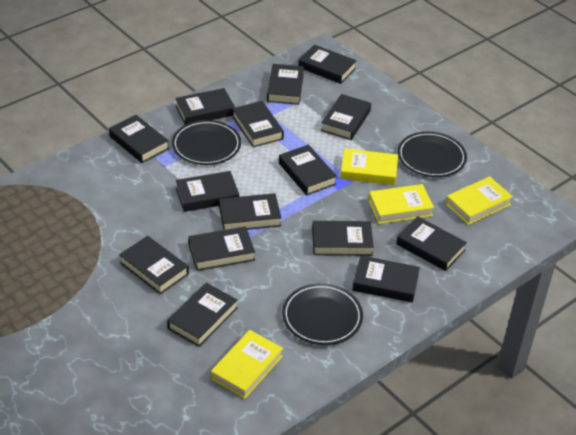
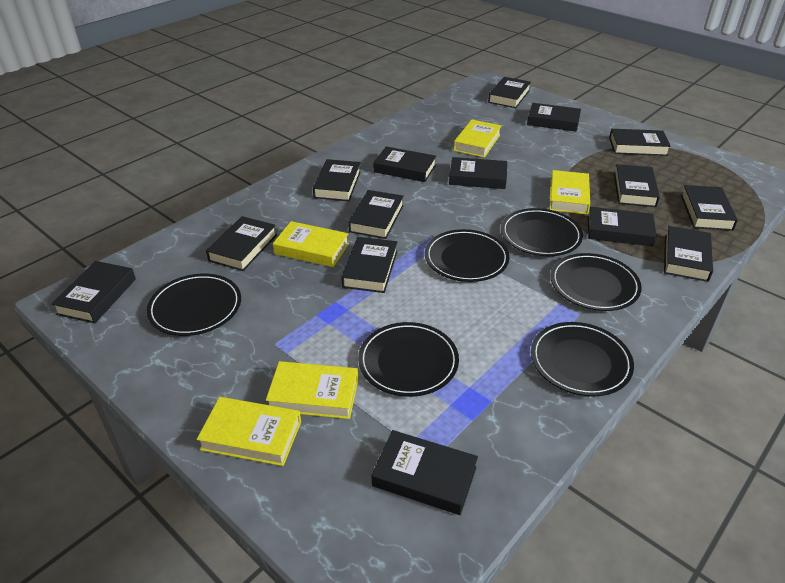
black plate: [172,120,241,165] [282,283,363,345] [398,132,467,177] = 3 -> [147,274,241,336] [358,322,459,397] [425,229,509,282] [501,208,583,256] [531,322,634,396] [550,253,642,311] = 6
yellow book: [211,330,283,399] [340,149,398,185] [368,184,434,224] [446,176,513,225] = 4 -> [197,397,301,466] [266,361,358,419] [273,221,349,267] [453,119,502,158] [549,170,590,214] = 5

